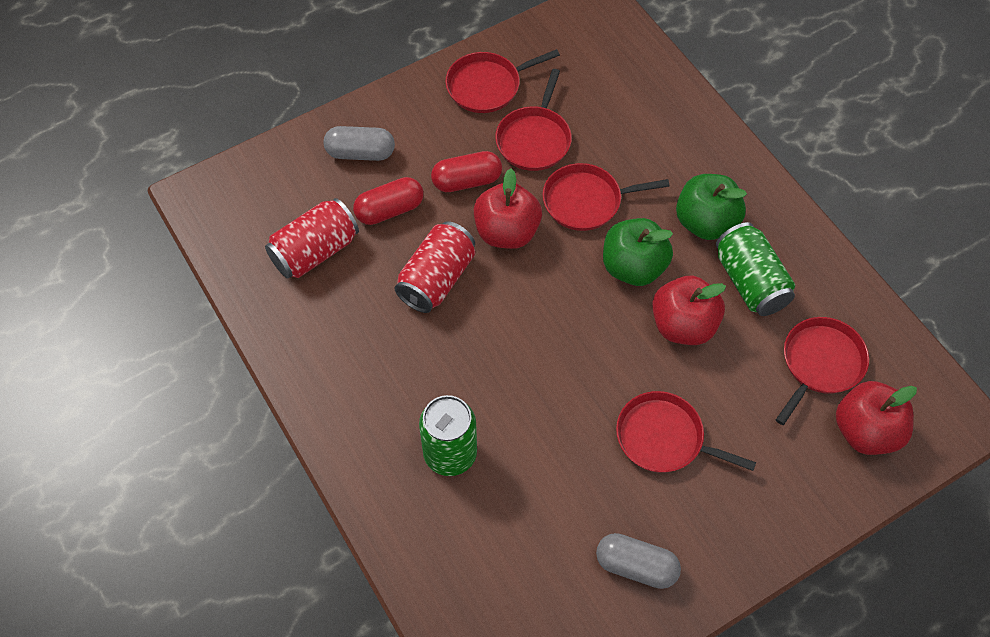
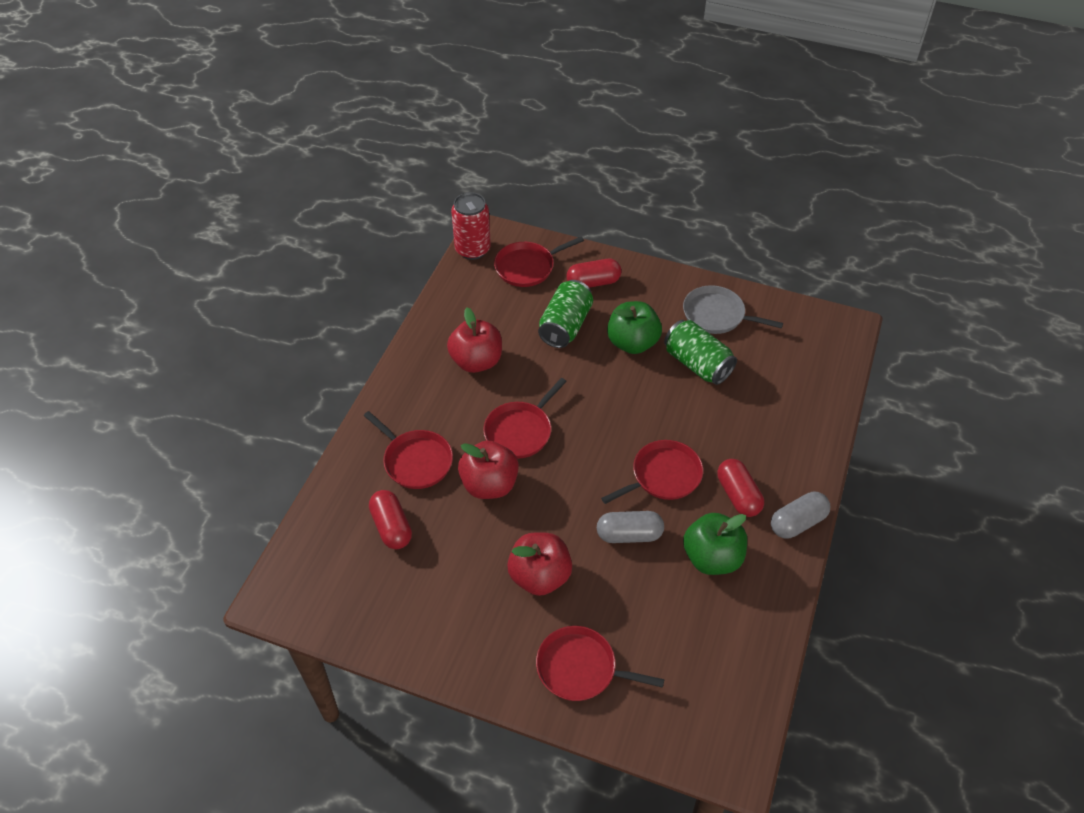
grey pan: none = 0 -> [683,285,783,334] = 1
red can: [265,198,359,278] [395,221,475,313] = 2 -> [451,192,491,260] = 1
red capsule: [353,177,424,225] [431,151,502,192] = 2 -> [369,490,412,549] [566,259,622,288] [717,459,764,517] = 3

